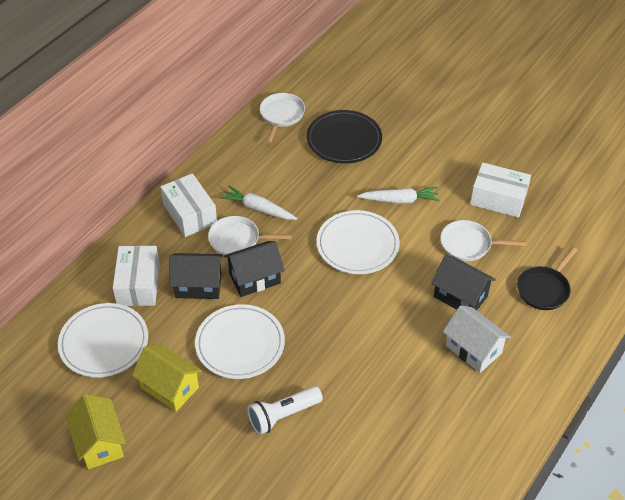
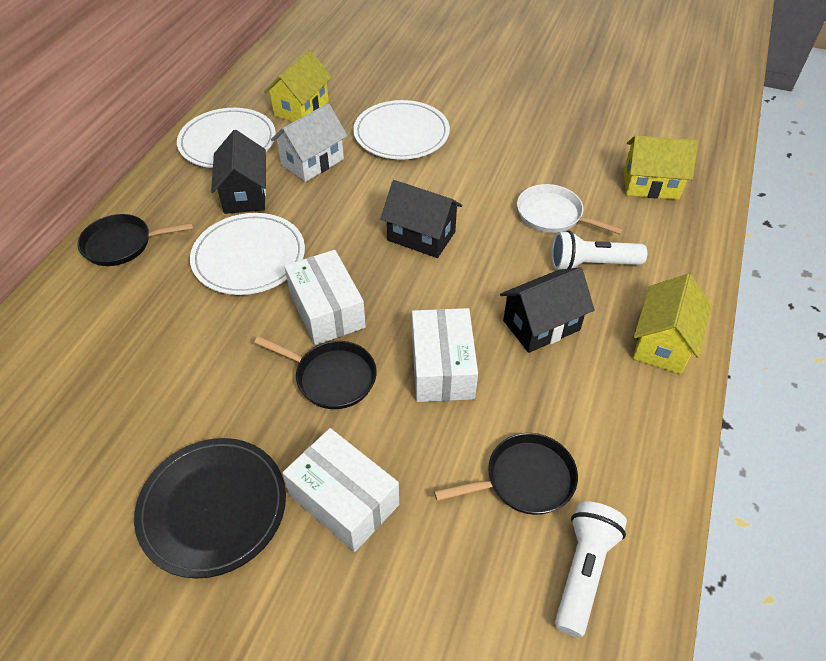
black pan: [517,247,577,310] = 1 -> [78,214,194,266] [254,336,377,409] [434,433,578,515] = 3
white carrot: [220,186,297,220] [357,187,440,204] = 2 -> none = 0
white flashlight: [247,386,323,435] = 1 -> [551,231,647,270] [555,501,627,638] = 2
white pan: [208,216,292,255] [260,93,305,143] [440,220,526,261] = 3 -> [517,184,624,235] = 1
yellow house: [65,394,126,469] [132,345,202,412] = 2 -> [264,50,332,122] [624,135,698,200] [633,274,712,374] = 3

